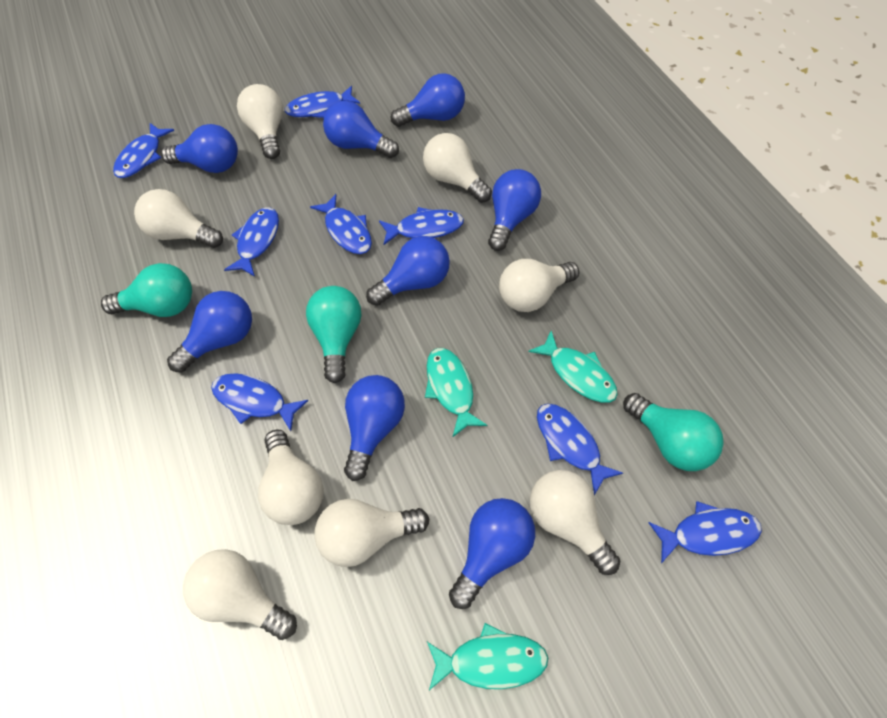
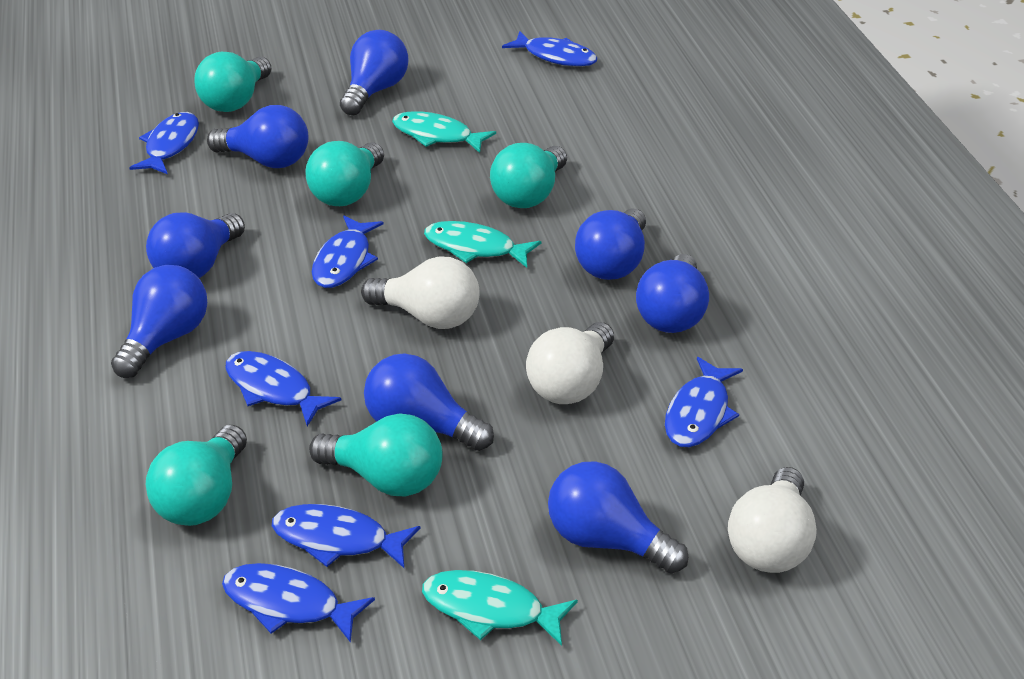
blue fish: [113,123,174,178] [211,373,308,431] [224,207,279,277] [285,86,360,118] [310,194,372,254] [379,207,464,245] [537,403,623,495] [648,501,762,563] = 8 -> [129,112,199,174] [222,563,375,643] [226,351,341,426] [272,504,420,568] [312,216,384,288] [502,31,598,66] [665,357,743,447] = 7
turquoise light bulb: [101,263,192,317] [306,286,361,383] [623,393,724,471] = 3 -> [146,425,247,526] [194,52,272,112] [305,141,384,206] [309,413,443,496] [490,143,567,208] = 5
white light bulb: [134,189,223,248] [183,549,297,640] [237,84,283,159] [258,430,324,525] [315,499,429,567] [423,133,492,203] [499,259,579,312] [530,470,620,575] = 8 -> [361,256,479,329] [526,322,614,404] [728,467,817,573] = 3

